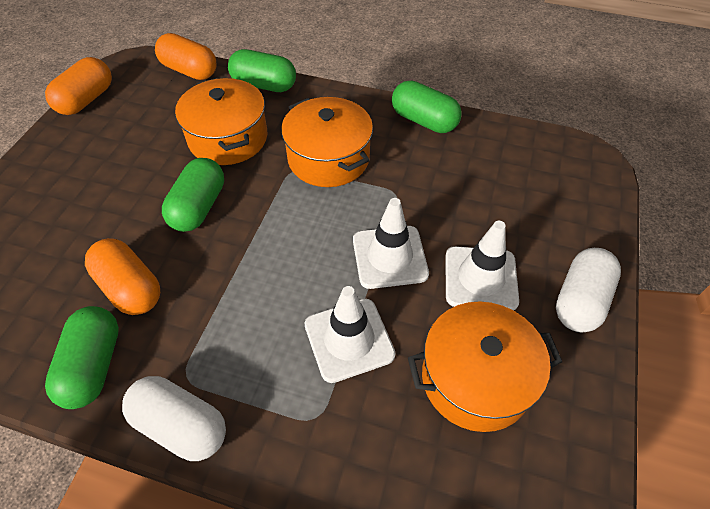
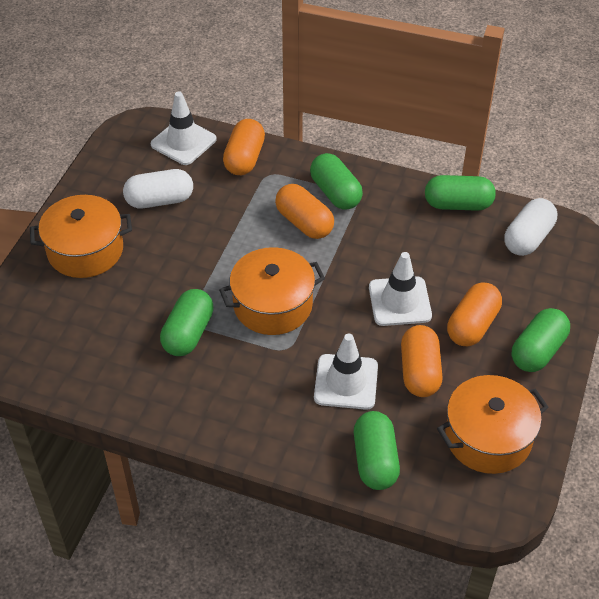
green capsule: [45,306,119,409] [162,158,224,232] [228,49,296,92] [392,80,462,133] = 4 -> [160,289,214,356] [310,153,363,210] [354,411,400,490] [425,175,496,211] [512,308,570,372] = 5
orange capsule: [45,57,112,115] [85,238,160,315] [155,33,217,80] = 3 -> [223,119,265,175] [275,184,334,239] [401,325,443,397] [447,282,502,346] = 4

